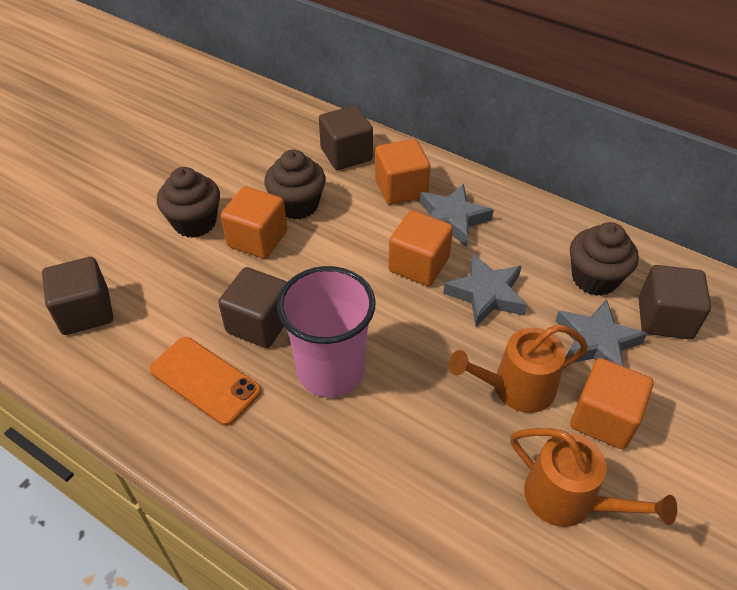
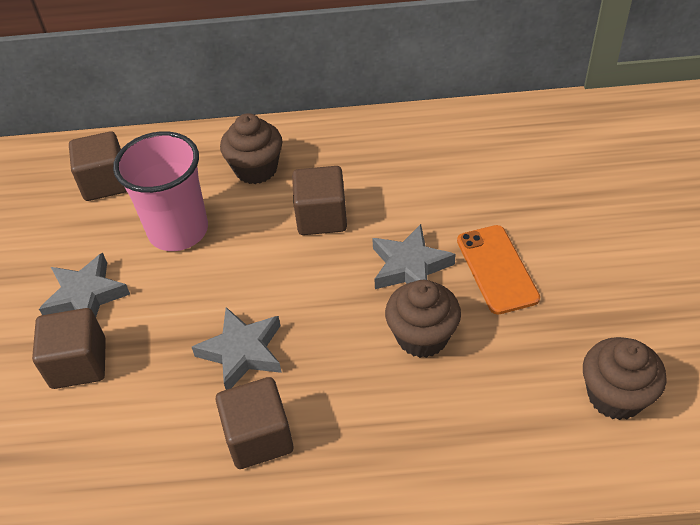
orange cube: [221,186,287,259] [375,139,431,205] [388,210,453,286] [570,358,654,449] = 4 -> none = 0
orange watering can: [448,324,588,413] [510,428,677,527] = 2 -> none = 0

